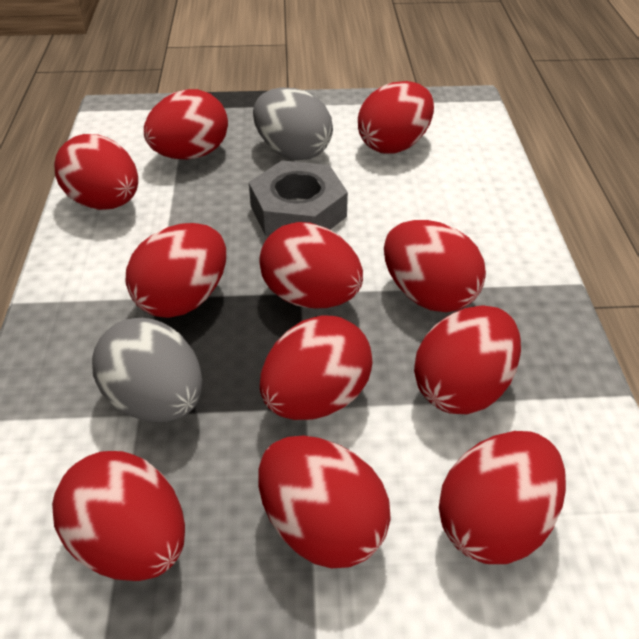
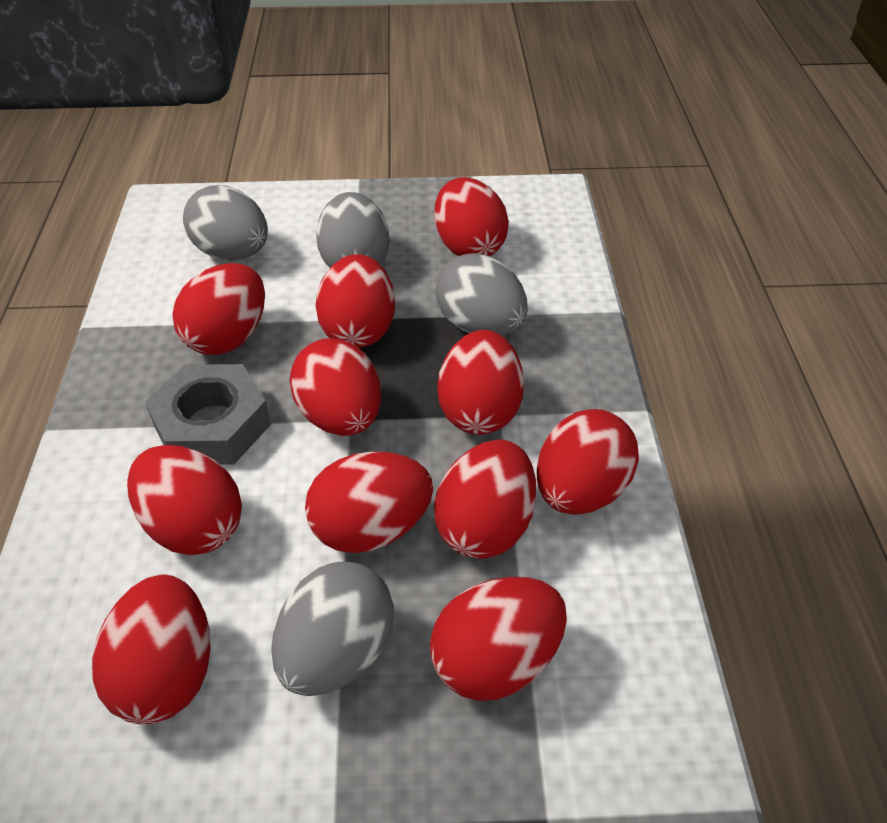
grey egg: [92,318,202,422] [253,88,333,160] = 2 -> [183,185,268,260] [271,562,394,696] [316,192,390,268] [436,253,528,336] = 4

